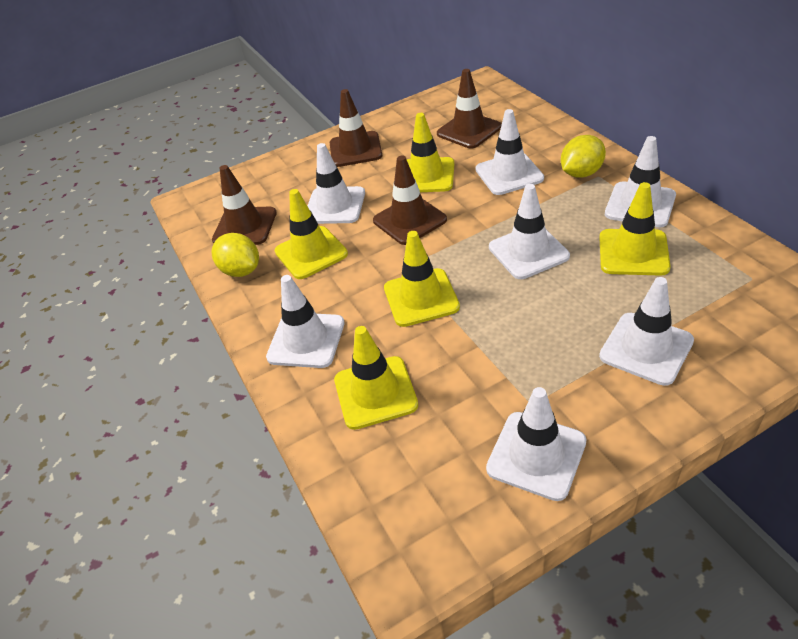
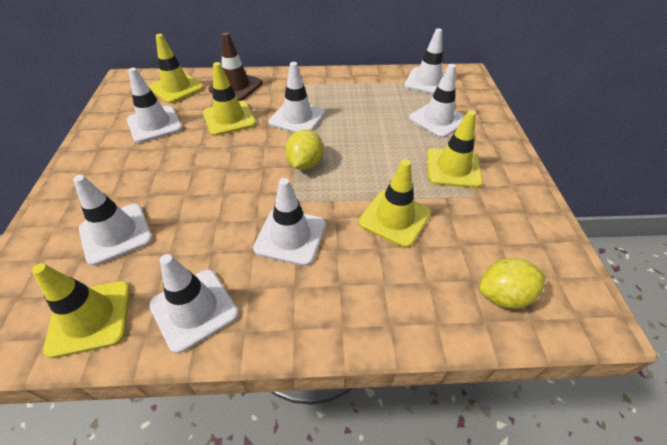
brown traffic cone: [212,165,277,245] [330,89,382,167] [373,156,447,245] [437,69,502,149] = 4 -> [209,32,263,101] = 1

